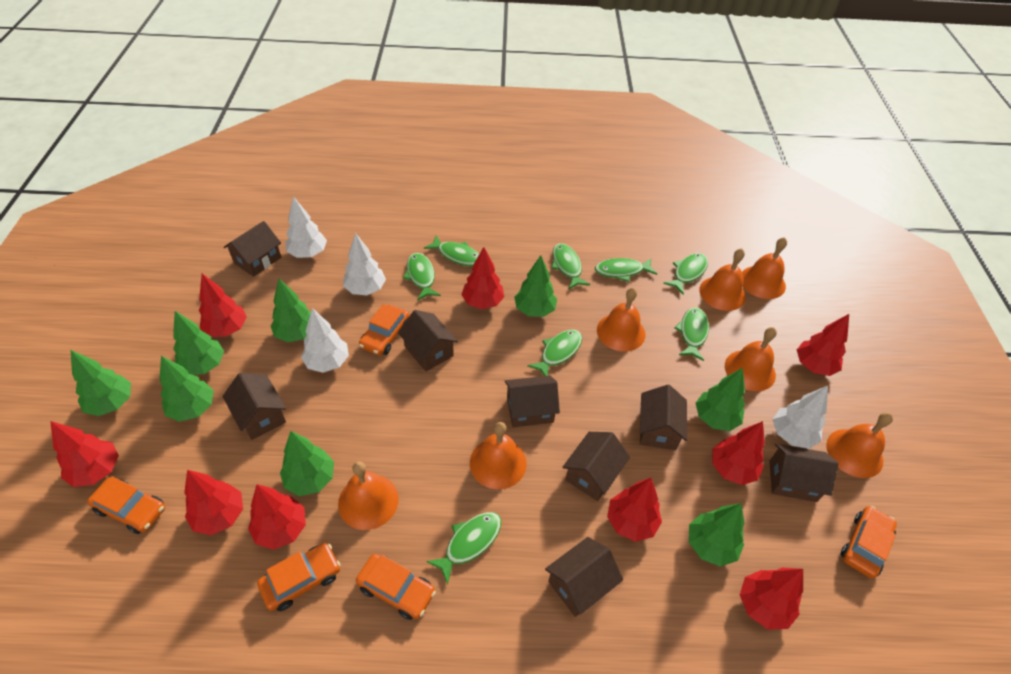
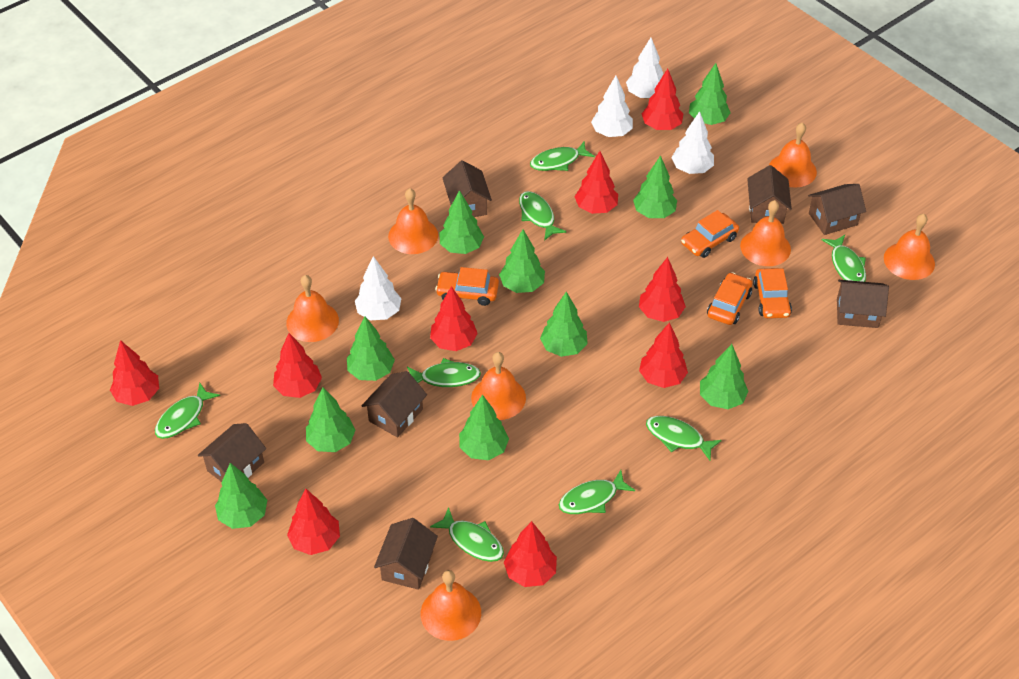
brown house: [222,373,286,440] [224,221,281,277] [398,310,458,372] [505,376,560,427] [545,537,623,617] [562,432,630,501] [640,385,687,450] [769,444,838,502] = 8 -> [198,423,266,482] [362,371,427,438] [374,518,438,590] [442,160,492,217] [747,165,792,224] [808,184,866,235] [837,280,889,328] = 7
green tree: [71,350,131,416] [160,356,214,422] [173,311,224,375] [271,278,311,342] [280,431,334,496] [514,255,557,317] [689,503,745,567] [696,368,745,431] = 8 -> [215,463,267,529] [306,387,355,452] [347,316,395,381] [440,190,484,254] [459,395,509,460] [499,229,545,293] [540,292,588,357] [633,155,677,218] [689,63,731,125] [700,344,748,409] = 10
orange car: [87,476,165,534] [257,543,341,611] [356,554,436,620] [359,304,410,356] [841,506,897,578] = 5 -> [435,267,499,306] [681,210,739,258] [707,272,752,325] [753,268,792,318] = 4

